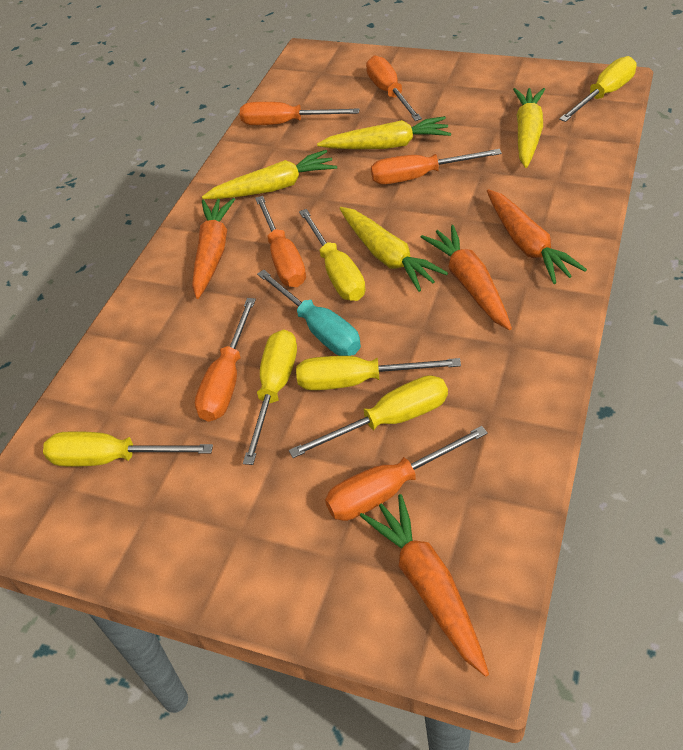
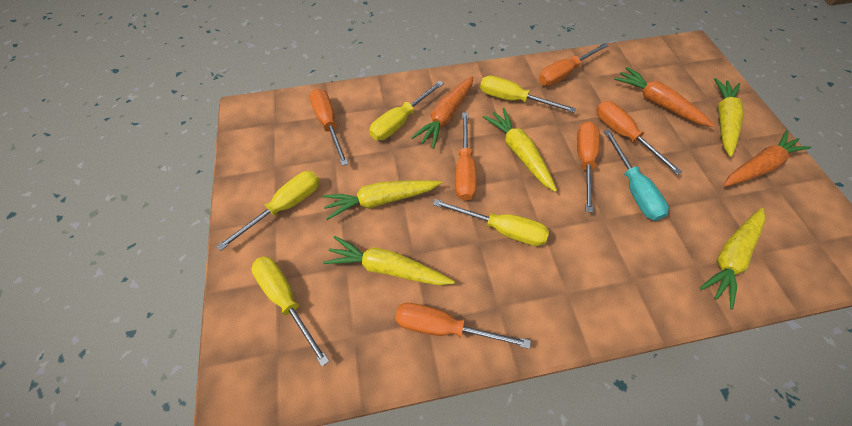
orange carrot: [192,198,235,299] [360,494,489,677] [421,225,512,330] [487,189,587,284] = 4 -> [411,76,473,149] [614,67,715,127] [724,130,811,187] = 3
yellow carrot: [202,150,337,199] [317,116,451,149] [339,207,448,292] [513,88,545,168] = 4 -> [322,180,442,220] [323,236,455,285] [483,108,557,192] [699,208,766,309] [714,78,744,157] = 5
yellow screwdriver: [43,431,213,467] [243,329,297,465] [289,375,448,458] [296,356,461,390] [299,209,366,301] [559,56,637,122] = 6 -> [217,171,320,251] [251,256,329,367] [369,81,444,140] [433,199,549,246] [480,76,576,113] = 5

